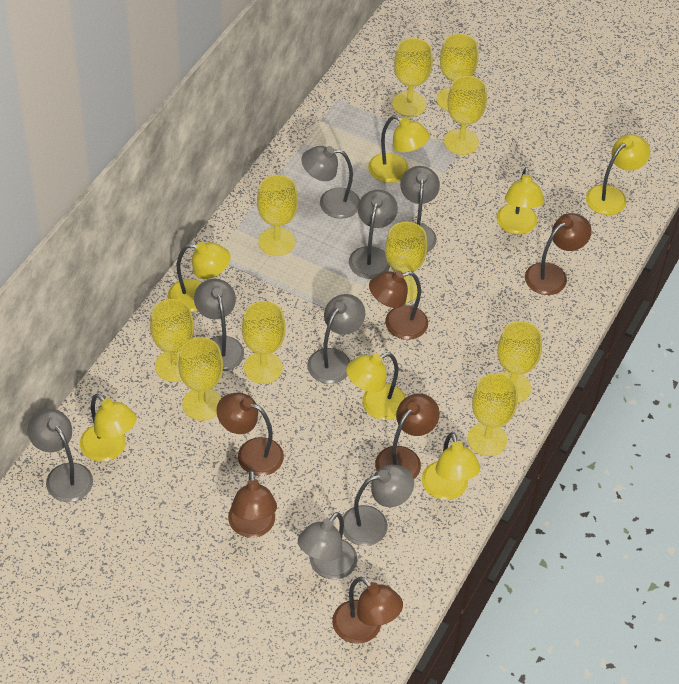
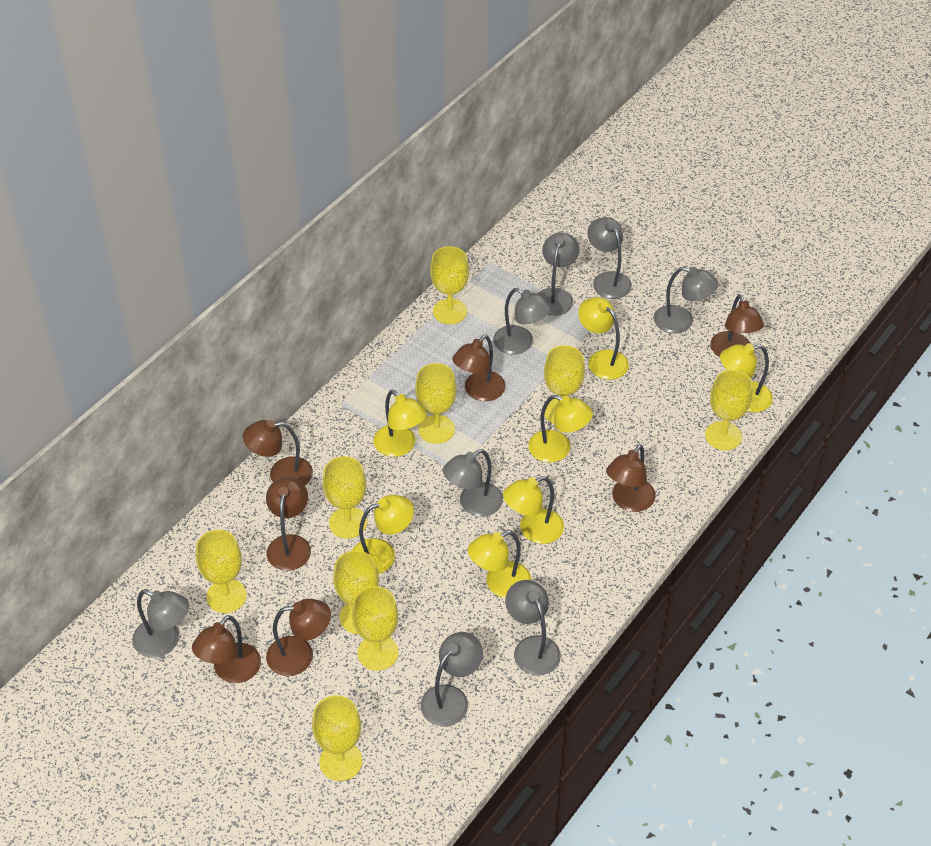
brown lamp: [217,393,284,476] [228,470,277,538] [332,577,403,644] [369,270,428,340] [375,393,440,479] [525,213,592,295] = 6 -> [192,615,261,683] [243,420,313,485] [266,477,311,571] [266,599,331,676] [452,335,505,401] [606,444,656,512] [710,294,764,357] = 7
yellow goblet: [150,299,194,382] [178,337,223,421] [242,301,286,384] [257,175,298,256] [385,222,427,303] [392,38,433,117] [437,34,478,111] [444,76,487,155] [468,373,518,456] [497,321,542,403] = 10 -> [196,530,247,613] [312,695,363,781] [323,456,367,539] [333,550,379,634] [352,586,399,671] [415,363,457,444] [430,246,469,324] [544,345,585,424] [705,370,753,450] = 9

